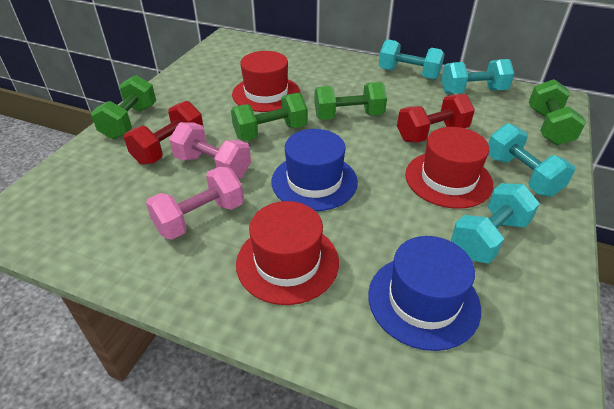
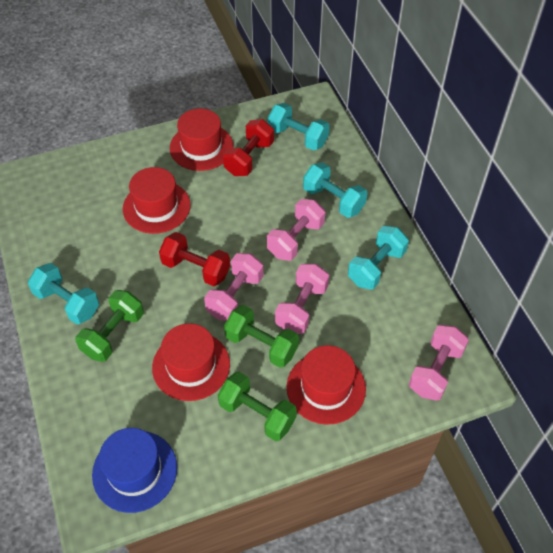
blue hat: [271,129,358,211] [368,236,481,351] = 2 -> [92,428,177,513] = 1
green dumbbell: [91,75,156,139] [231,93,308,141] [314,82,387,120] [529,79,586,145] = 4 -> [76,290,144,362] [218,372,297,441] [224,305,299,368] = 3
pink dumbbell: [146,167,244,239] [169,122,251,179] = 2 -> [204,253,264,321] [267,199,325,261] [275,264,329,334] [409,325,469,401] = 4
red hat: [232,51,300,112] [236,201,339,305] [405,127,493,209] = 3 -> [123,167,191,234] [152,323,230,401] [170,108,233,171] [287,345,366,425] = 4

